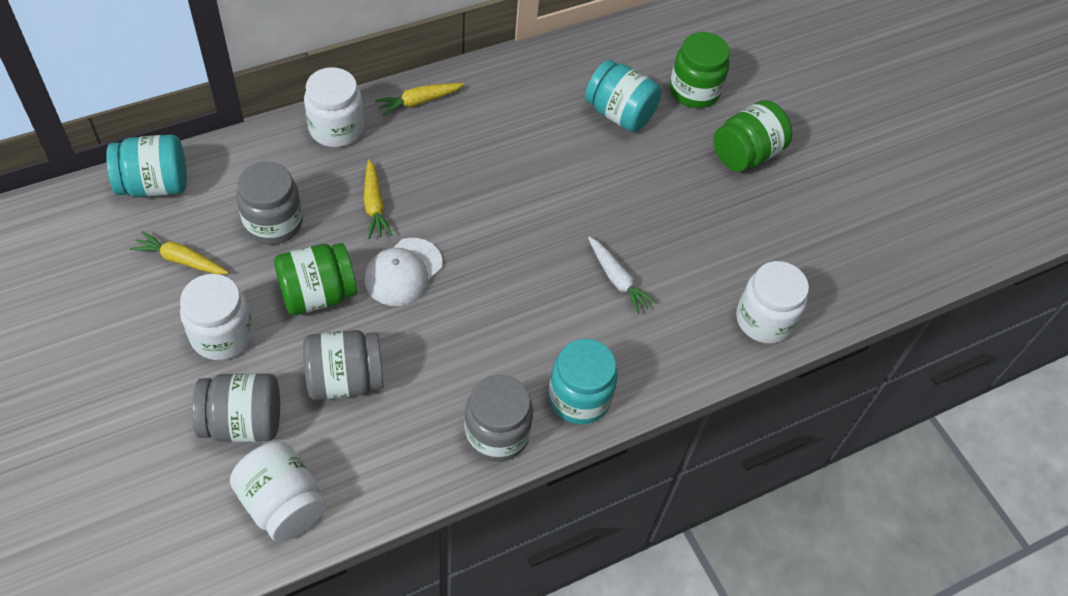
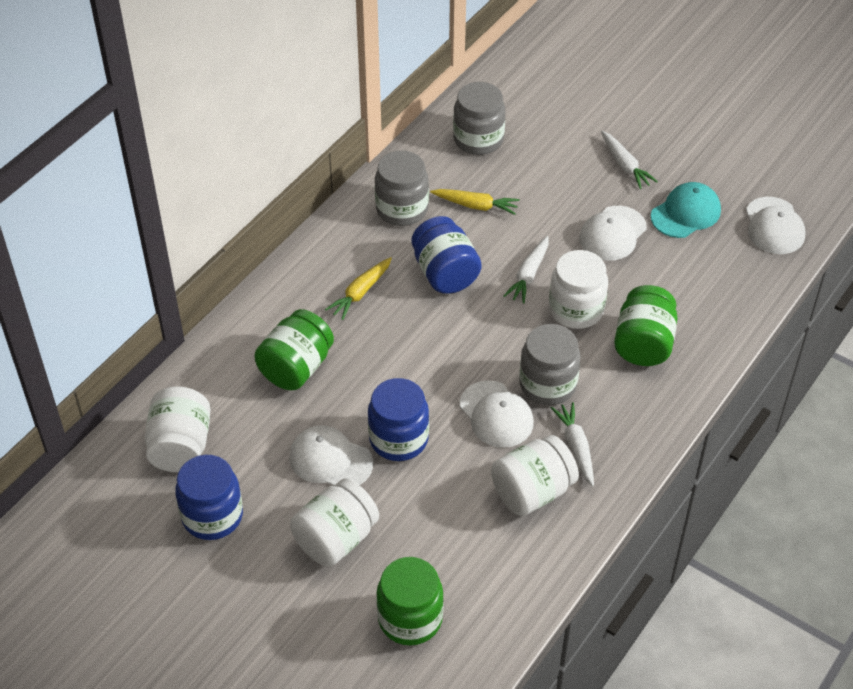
blue jar: none = 0 -> [175,455,243,540] [368,378,429,461] [412,216,482,294] = 3
grey jar: [192,373,280,442] [236,161,303,245] [303,330,384,400] [464,375,533,462] = 4 -> [375,150,429,226] [453,82,505,155] [519,324,581,405] = 3
turquoise cap: none = 0 -> [651,182,721,238] = 1
turquoise jar: [106,134,187,197] [548,339,618,424] [585,60,662,132] = 3 -> none = 0
white cap: [364,238,443,306] = 1 -> [289,425,373,486] [460,380,534,448] [579,206,647,261] [746,197,806,254] = 4
white carrot: [588,237,657,314] = 1 -> [503,236,549,303] [551,402,594,487] [601,131,658,189] = 3
yellow carrot: [130,231,229,274] [364,159,392,239] [375,83,464,116] = 3 -> [325,257,392,320] [430,189,520,215] = 2

